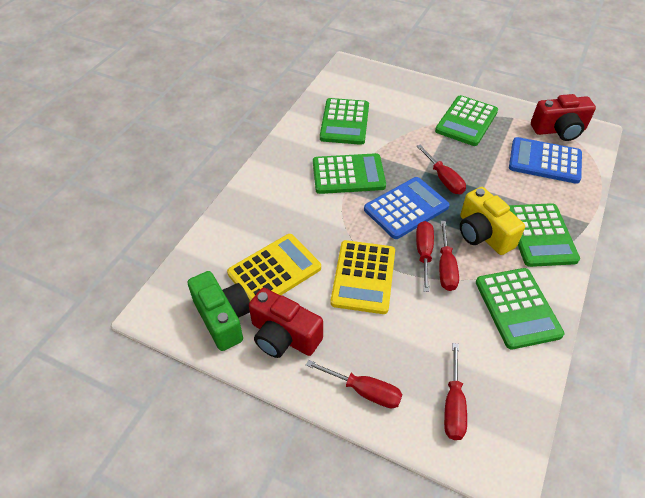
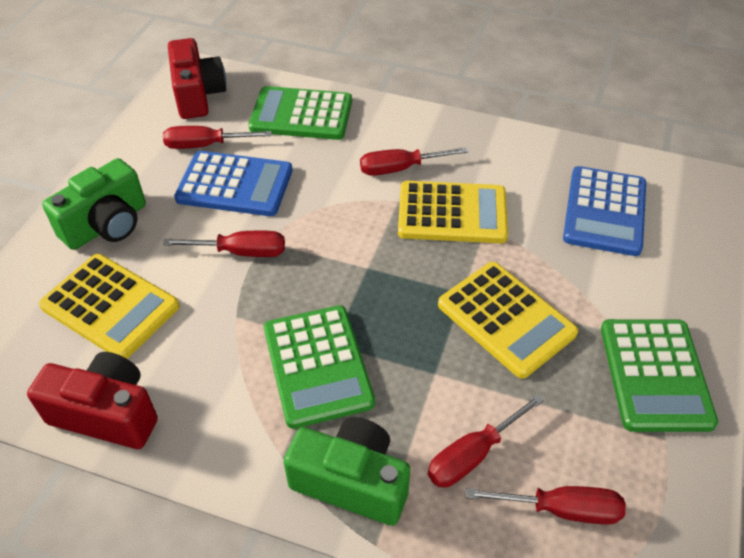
green calculator: [313,153,386,194] [320,98,369,145] [435,95,498,146] [476,268,564,350] [509,203,580,267] = 5 -> [248,86,352,140] [264,305,375,429] [601,319,718,432] = 3
green camera: [187,271,250,351] = 1 -> [42,158,146,250] [284,417,410,526] = 2
yellow calculator: [227,234,321,301] [331,240,395,314] = 2 -> [39,254,180,359] [398,181,508,243] [438,262,578,379] = 3
yellow camera: [460,187,525,255] = 1 -> none = 0

